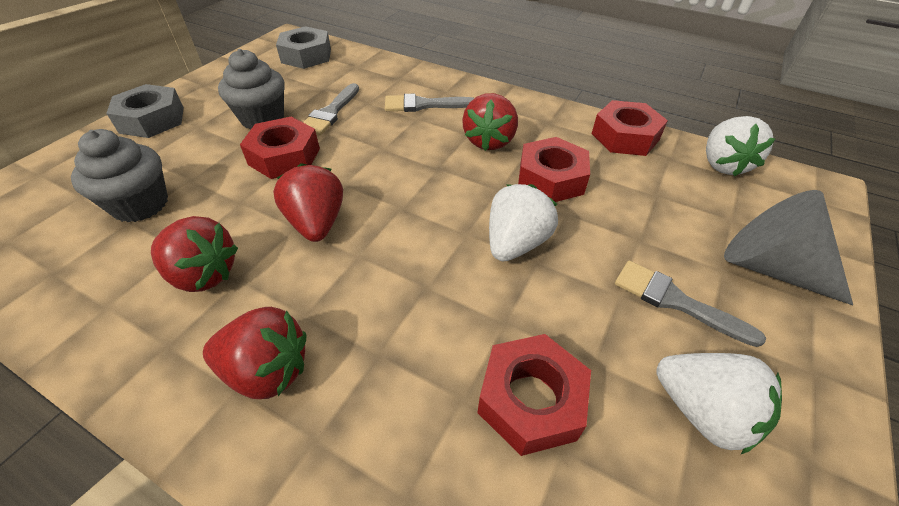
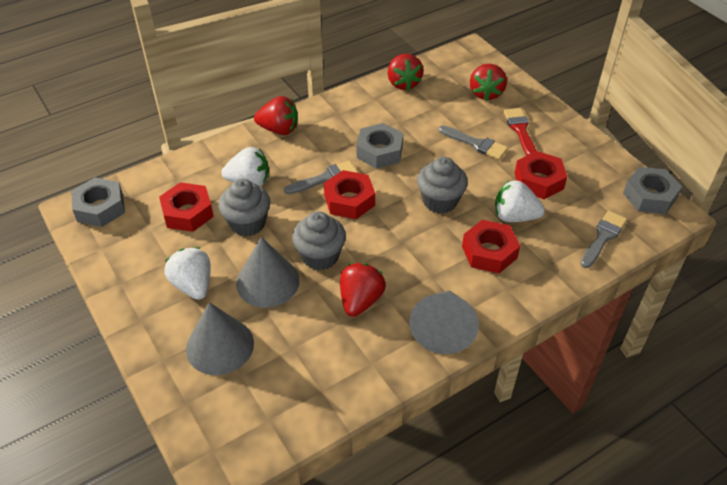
grey cone: [724,190,853,305] = 1 -> [186,302,254,375] [236,237,300,308] [409,290,479,354] = 3
grey cupcake: [71,129,168,222] [218,49,285,130] = 2 -> [218,179,270,236] [292,211,346,270] [417,157,468,214] = 3
grey nut: [106,84,184,138] [276,26,331,69] = 2 -> [71,177,125,227] [357,123,403,169] [623,167,682,214] = 3
red brush: none = 0 -> [504,108,536,155] = 1

